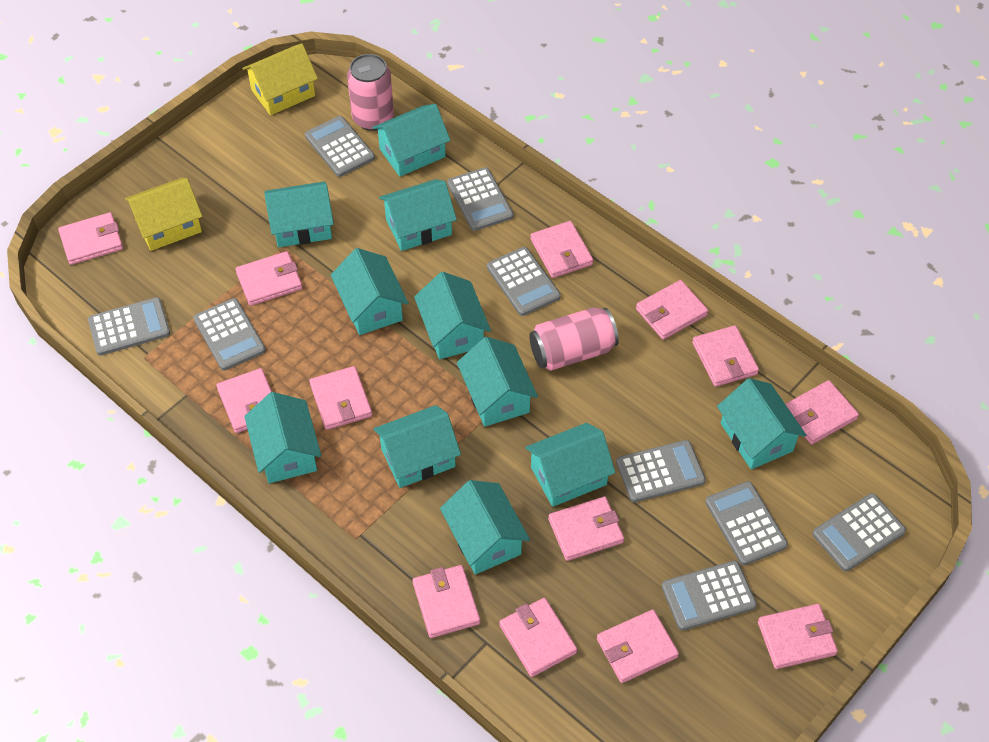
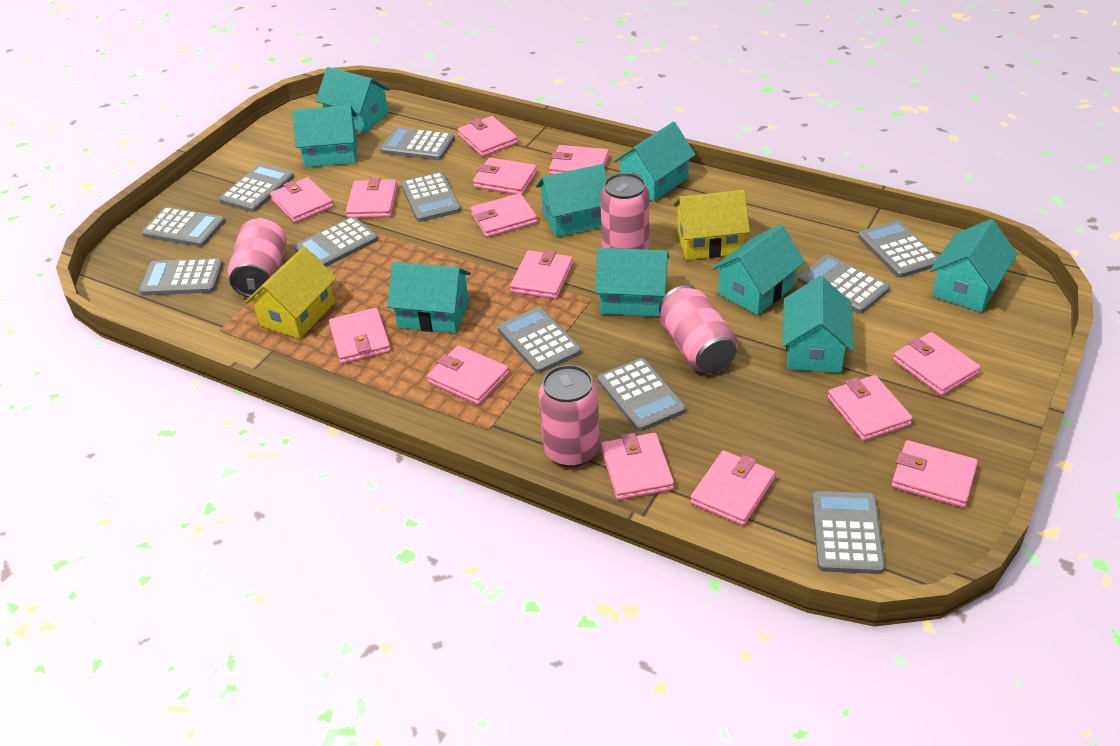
grey calculator: [88,297,170,356] [193,298,266,371] [305,116,375,177] [447,167,513,231] [487,247,561,316] [616,440,706,502] [661,561,757,631] [705,481,788,565] [812,493,906,571] = 9 -> [139,258,223,295] [142,207,225,247] [219,164,294,212] [294,217,378,267] [380,127,455,160] [401,172,461,222] [498,307,581,373] [598,358,686,431] [798,254,890,314] [812,491,885,574] [858,220,938,278] = 11
pink can: [347,54,394,131] [529,307,619,371] = 2 -> [228,218,287,298] [539,365,600,467] [600,173,649,250] [659,285,738,373] = 4
pink wallet: [58,212,123,265] [216,368,272,433] [235,251,303,306] [309,366,372,430] [413,565,480,638] [499,598,577,677] [530,221,593,278] [548,497,624,561] [597,609,679,683] [636,280,708,340] [692,325,759,387] [758,604,838,669] [786,380,859,445] = 13 -> [270,177,334,223] [329,308,391,364] [346,177,398,218] [427,345,509,405] [458,116,518,157] [471,193,537,238] [473,158,537,195] [510,250,573,299] [549,145,609,175] [601,433,674,500] [690,450,775,526] [827,375,913,441] [891,440,978,508] [893,332,981,396] = 14
turquoise house: [244,392,321,483] [264,181,334,247] [331,248,408,335] [372,104,450,177] [373,405,461,488] [379,179,457,251] [414,272,491,359] [440,480,530,574] [457,337,538,427] [525,423,616,507] [717,378,806,469] = 11 -> [293,105,358,167] [316,67,390,133] [387,262,471,333] [536,164,607,237] [595,248,669,317] [614,122,696,202] [712,225,805,315] [783,276,854,373] [930,219,1017,312] = 9

